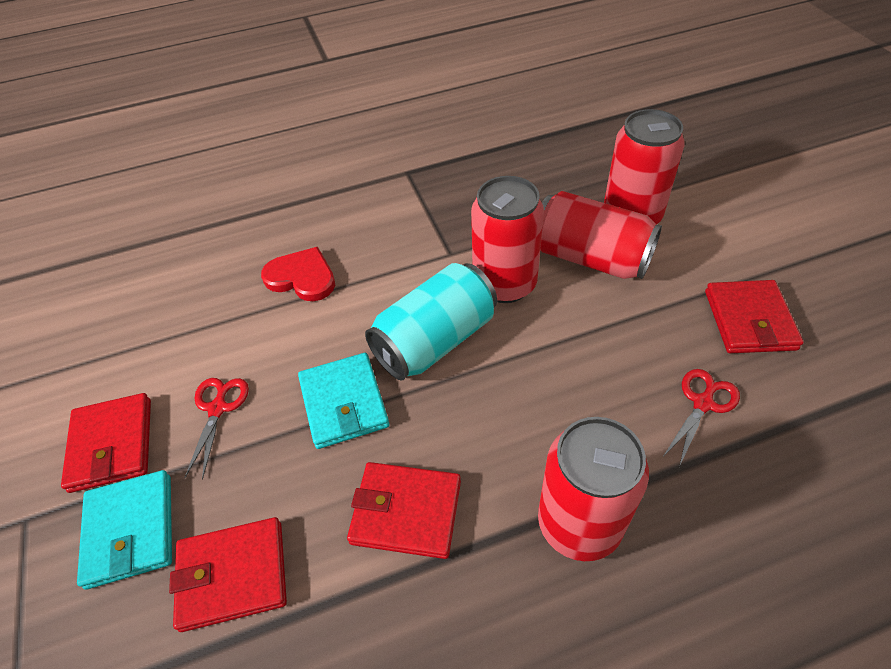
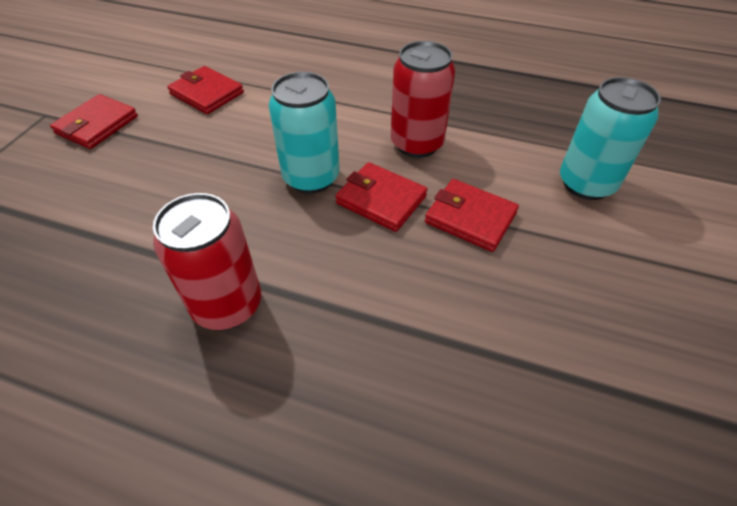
red can: [471,176,544,303] [538,417,649,561] [540,191,662,279] [604,109,685,224] = 4 -> [153,193,261,330] [391,41,455,158] = 2
red heart: [261,247,335,301] = 1 -> none = 0
red scissors: [185,378,249,480] [662,369,740,467] = 2 -> none = 0
turquoise can: [365,263,497,381] = 1 -> [269,72,340,194] [560,77,661,200] = 2
turquoise wallet: [77,470,172,590] [298,353,389,449] = 2 -> none = 0

